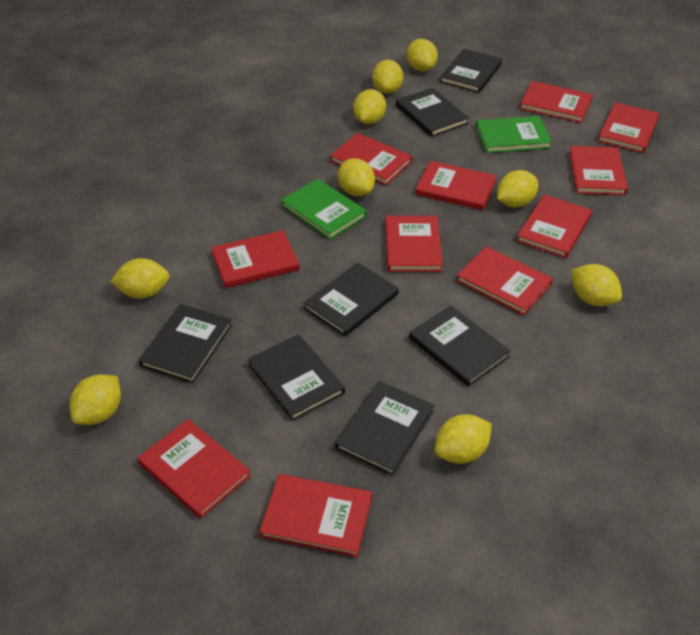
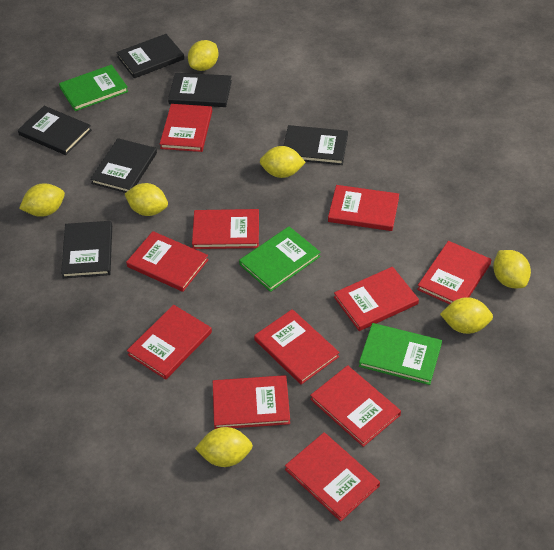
black book: [139,304,232,384] [248,334,345,421] [304,262,399,337] [335,381,435,476] [396,88,469,137] [409,305,511,387] [440,49,502,93] = 7 -> [18,106,92,155] [61,221,112,278] [90,138,157,193] [117,34,184,78] [168,73,232,107] [283,125,348,165] = 6
green book: [281,179,367,240] [476,116,552,153] = 2 -> [59,65,128,111] [239,227,320,292] [359,323,442,385] = 3
yellow lemon: [70,375,121,425] [110,258,170,299] [338,158,375,196] [353,89,386,124] [372,60,403,94] [407,39,438,71] [435,414,492,464] [497,170,538,208] [571,264,622,306] = 9 -> [19,183,65,217] [125,183,168,216] [188,40,218,71] [195,427,253,467] [260,146,306,178] [440,297,493,334] [493,250,531,288] = 7

